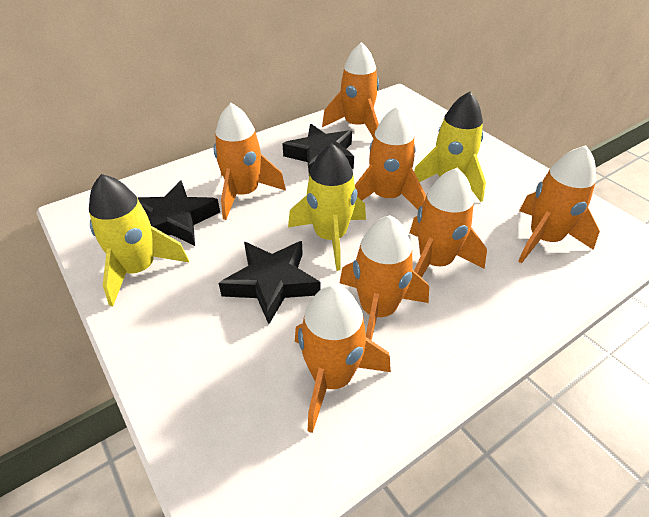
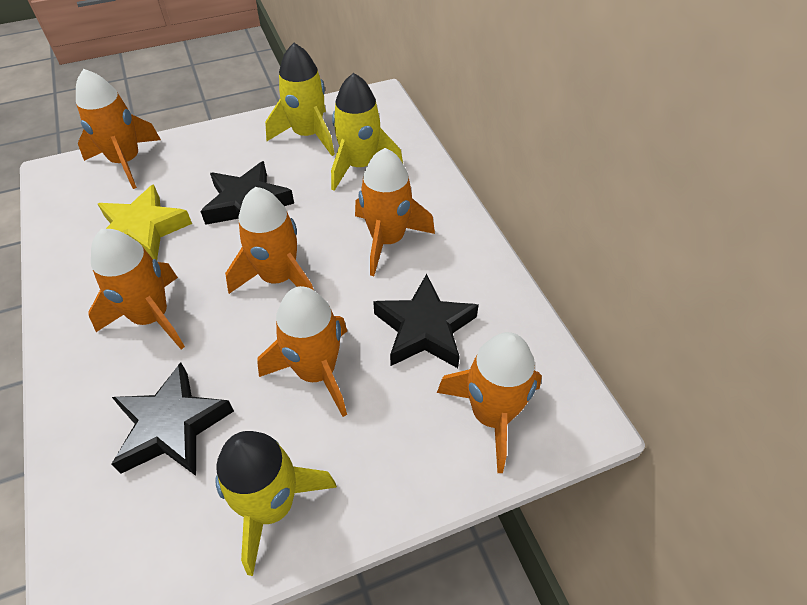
orange rocket: [213,103,286,220] [295,284,391,433] [322,42,379,138] [340,215,429,340] [355,106,426,209] [410,168,487,278] [518,145,600,263] = 7 -> [76,69,161,189] [88,229,185,349] [225,187,314,294] [257,286,347,417] [355,148,435,276] [437,332,542,473] = 6
yellow star: none = 0 -> [98,184,192,261] = 1

